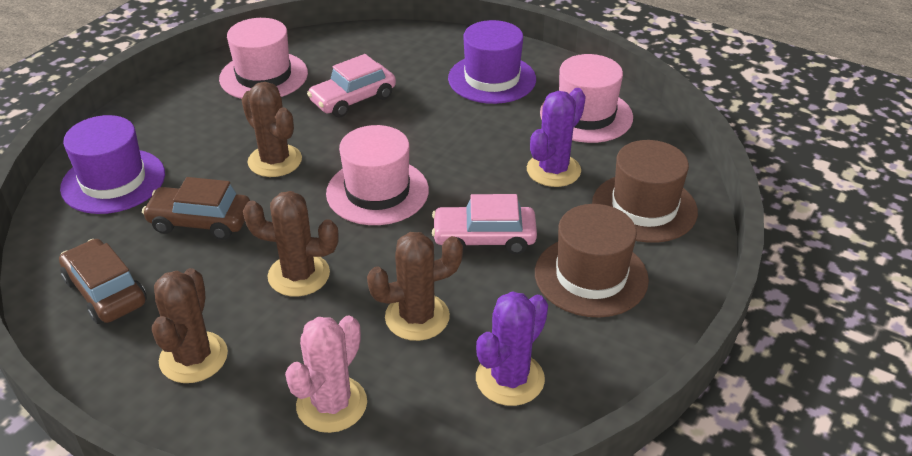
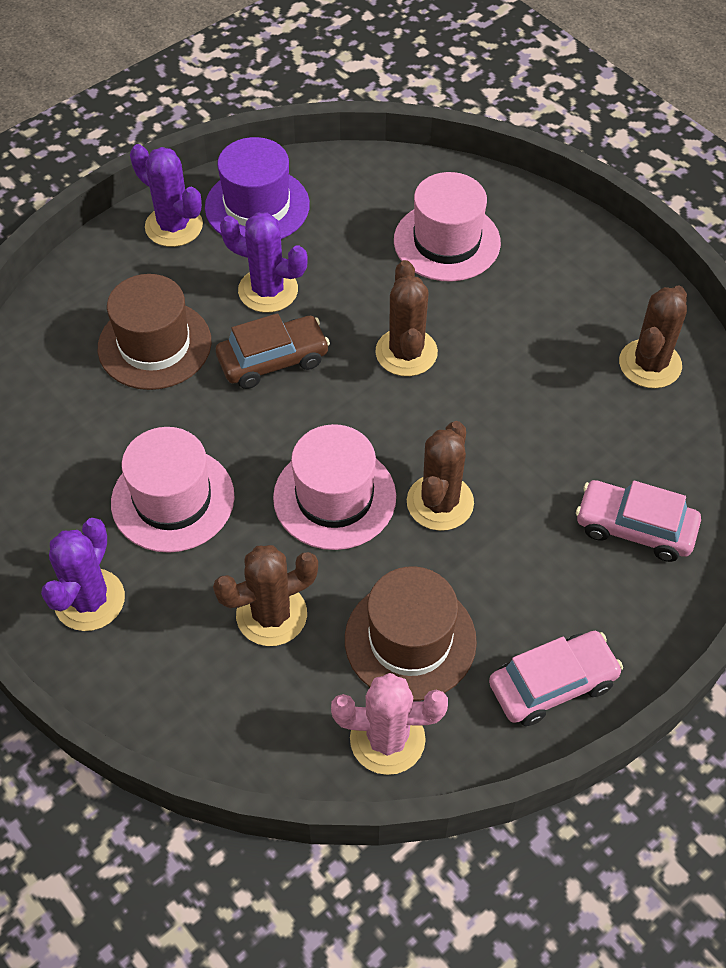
brown car: [59,239,147,324] [142,177,250,240] = 2 -> [216,313,330,389] = 1
purple cactus: [476,291,548,406] [527,88,586,187] = 2 -> [41,518,125,631] [130,144,203,247] [220,212,308,313] = 3
purple hat: [60,115,165,214] [448,20,536,104] = 2 -> [205,137,310,239] = 1

